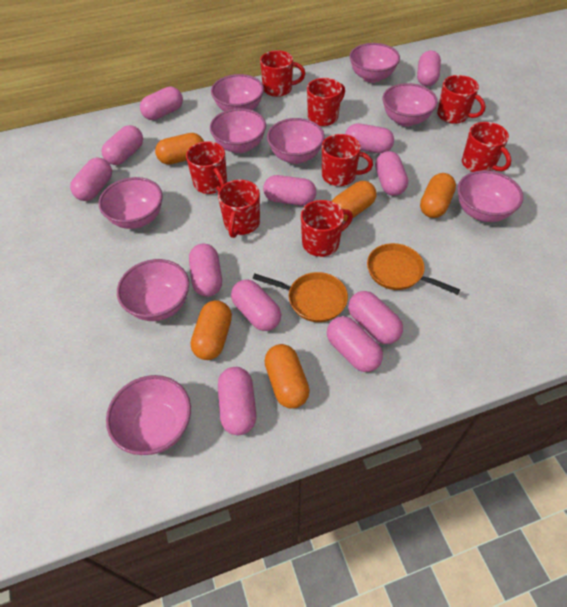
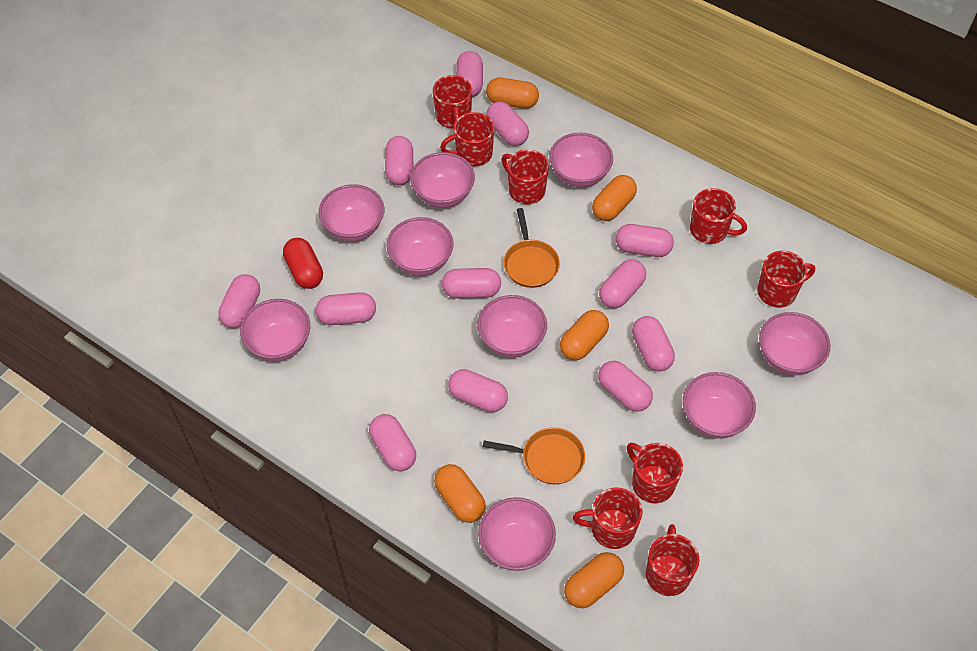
red capsule: none = 0 -> [283,238,323,289] = 1

